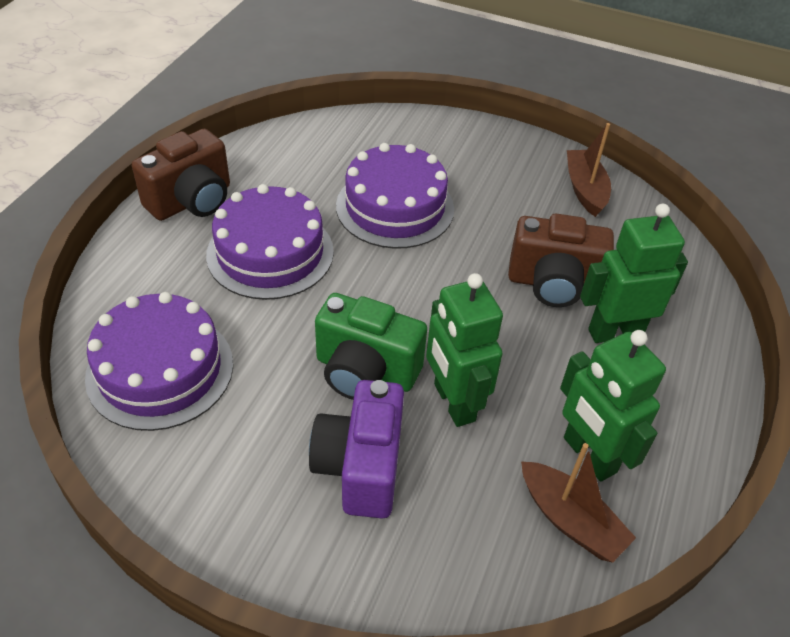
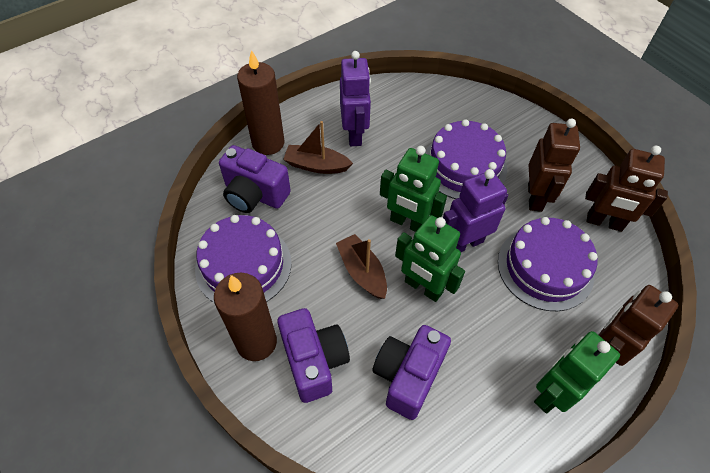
brown camera: [132,129,230,221] [508,214,614,307] = 2 -> none = 0
brown candle: none = 0 -> [214,273,277,361] [237,50,284,155] = 2
brown robot: none = 0 -> [528,119,580,212] [585,146,668,232] [599,285,678,366] = 3
green camera: [315,293,427,400] = 1 -> none = 0
purple camera: [309,380,404,519] = 1 -> [219,145,291,213] [277,308,350,403] [372,325,451,420] = 3
purple robot: none = 0 -> [340,51,371,146] [443,169,508,252] = 2

